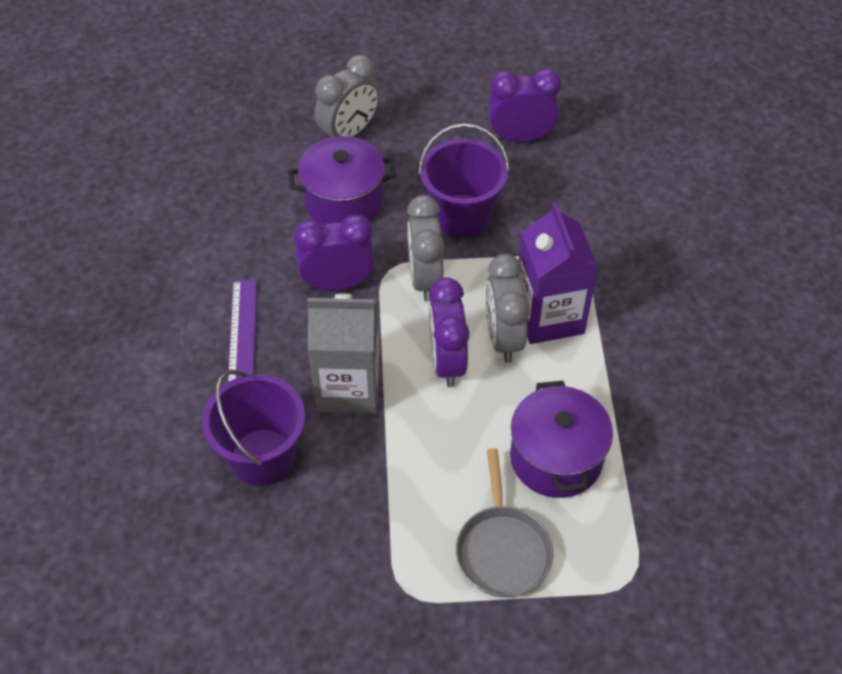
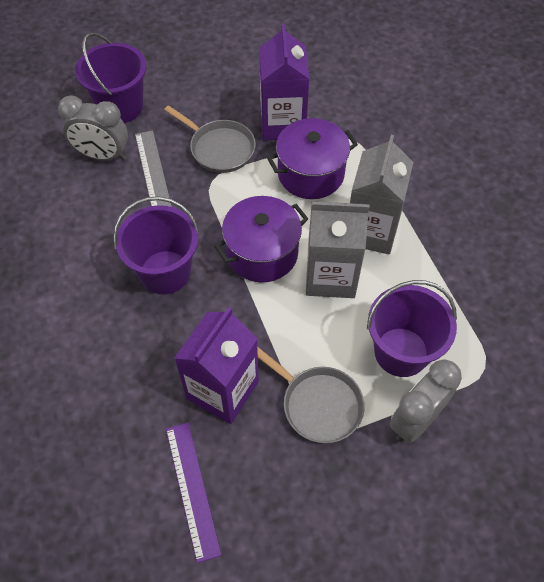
grey carton: [307,294,380,413] = 1 -> [306,201,370,298] [350,135,413,255] = 2
grey clock: [315,55,379,138] [407,195,445,302] [486,254,530,363] = 3 -> [58,95,128,160] [390,359,462,443] = 2
grey pan: [456,449,554,597] = 1 -> [164,105,256,173] [257,346,365,443] = 2
grey ruler: none = 0 -> [135,130,172,207] = 1
purple bucket: [202,370,305,486] [418,123,510,238] = 2 -> [75,32,147,123] [113,196,199,294] [367,280,457,377] = 3
purple carton: [519,202,598,344] = 1 -> [174,307,259,424] [260,23,309,140] = 2
purple clock: [294,215,375,291] [429,278,470,387] [488,69,561,142] = 3 -> none = 0

